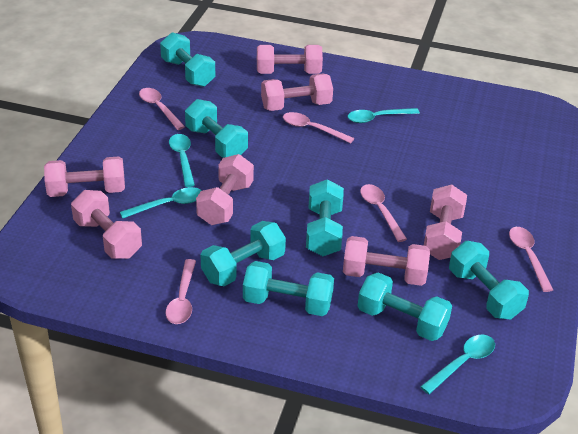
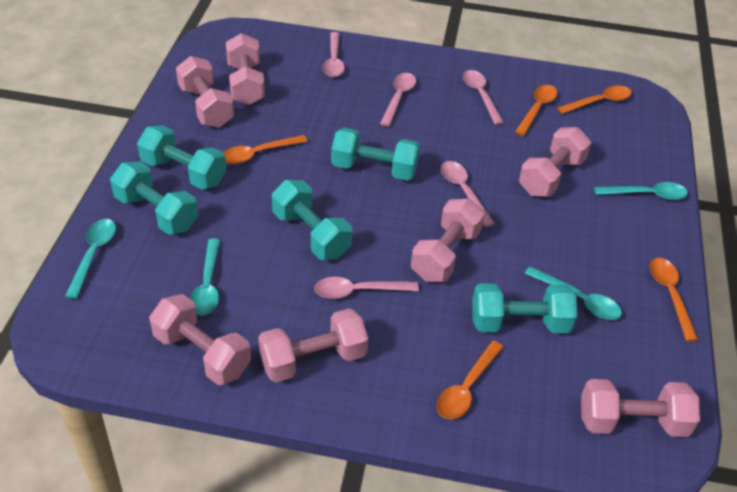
orange spoon: none = 0 -> [223,135,308,165] [437,340,503,419] [515,85,558,136] [557,86,632,114] [650,258,698,342] = 5
turquoise dumbbell: [160,32,215,87] [185,99,248,158] [201,221,286,286] [243,261,334,316] [306,179,344,256] [358,273,452,341] [449,241,529,319] = 7 -> [110,161,198,235] [137,125,226,190] [272,180,353,260] [331,128,420,181] [472,283,577,333] = 5

